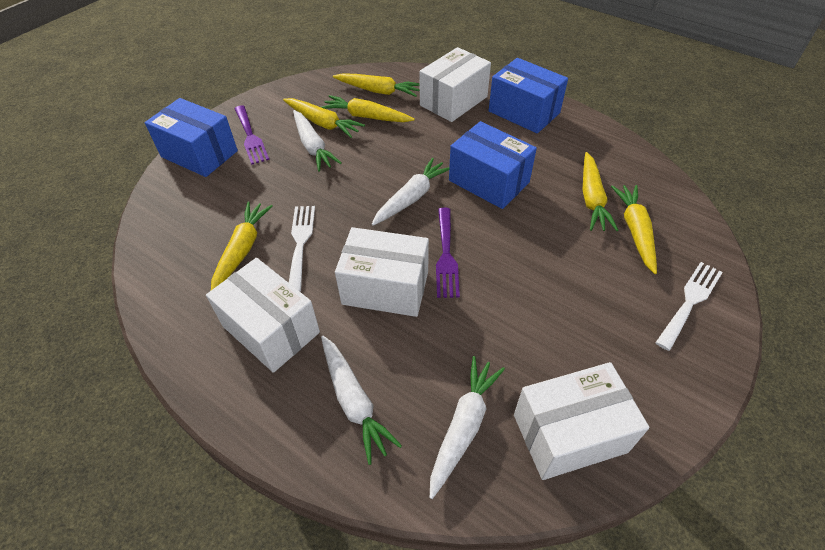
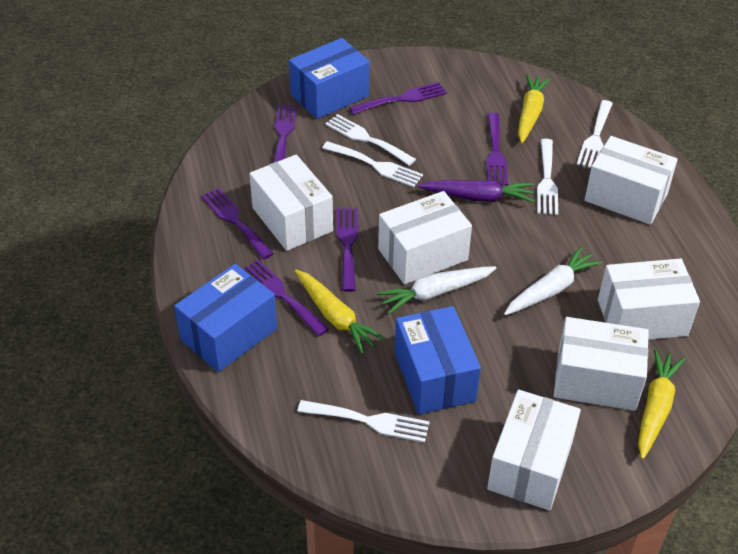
purple carrot: none = 0 -> [417,180,534,202] = 1
purple fork: [234,105,269,165] [436,208,460,298] = 2 -> [201,188,274,259] [243,260,329,336] [273,105,297,163] [337,208,358,292] [349,82,447,115] [486,113,508,185] = 6
white box: [206,258,320,373] [335,227,429,317] [420,47,491,122] [514,362,649,480] = 4 -> [249,155,333,251] [378,191,472,284] [487,390,581,510] [554,317,649,411] [585,136,678,225] [598,259,700,340] = 6
white carrot: [293,110,341,172] [321,335,402,465] [372,158,449,226] [430,356,505,499] = 4 -> [377,266,496,314] [504,246,602,315] = 2
white fork: [289,206,315,292] [655,262,723,351] = 2 -> [297,400,430,443] [322,141,423,187] [325,114,416,166] [537,139,558,215] [577,100,613,168] = 5
yellow carrot: [211,202,273,290] [283,98,365,138] [321,95,415,122] [333,73,420,97] [583,152,618,231] [611,185,657,274] = 6 -> [295,270,386,354] [518,74,551,143] [638,349,685,459] = 3

